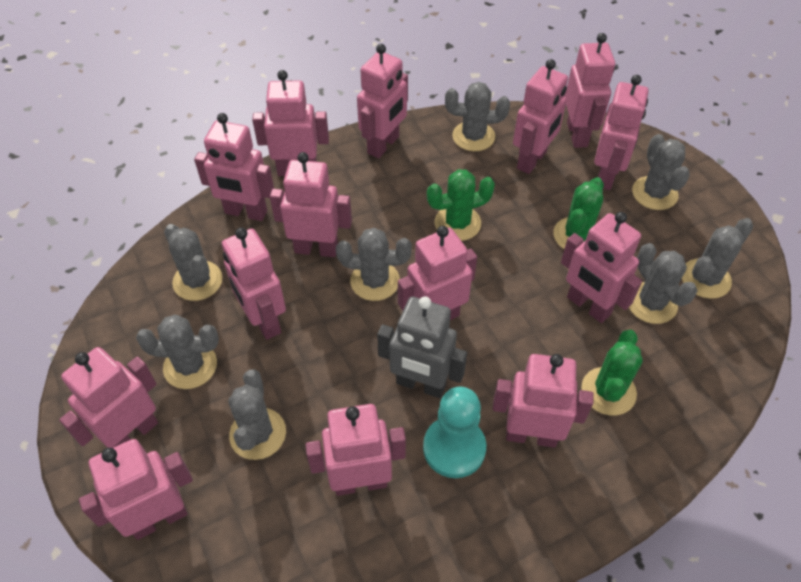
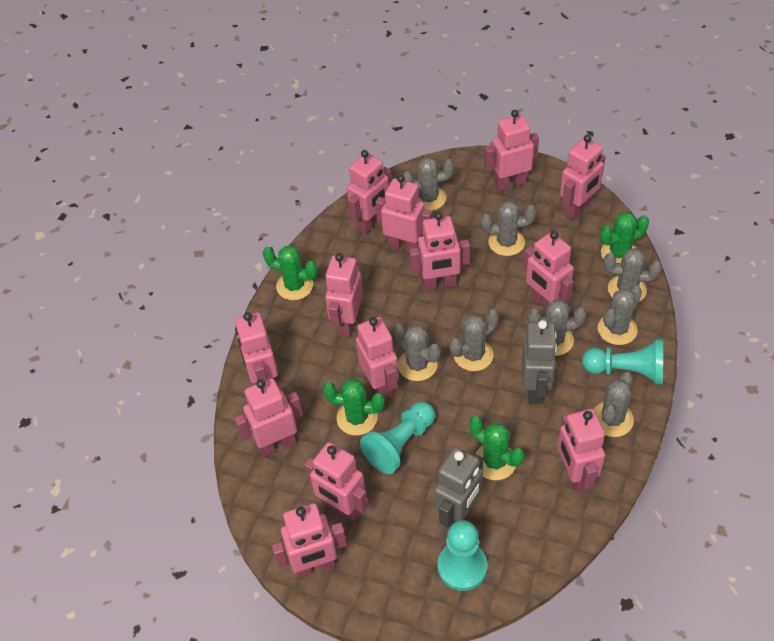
green cactus: [427,169,495,241] [553,177,604,249] [581,330,643,416] = 3 -> [262,245,318,300] [323,379,385,436] [469,416,524,480] [600,212,649,263] = 4
grey robot: [377,296,467,398] = 1 -> [434,447,483,528] [522,320,557,404] = 2
pink robot: [59,347,158,448] [79,439,193,540] [194,113,274,221] [222,228,286,340] [252,70,329,176] [270,152,352,257] [305,404,406,496] [357,44,408,158] [398,226,477,320] [493,354,594,448] [513,59,568,174] [561,212,642,323] [565,33,615,148] [594,75,649,190] = 14 -> [234,378,303,457] [235,312,278,383] [272,503,347,578] [304,442,368,522] [325,253,363,337] [347,150,391,234] [356,317,399,399] [375,175,432,253] [409,212,470,291] [484,110,539,191] [523,231,574,310] [557,409,605,493] [560,135,606,220] = 13
turquoise pawn: [423,386,486,478] = 1 -> [360,402,435,474] [438,520,487,591] [582,339,663,385] = 3

